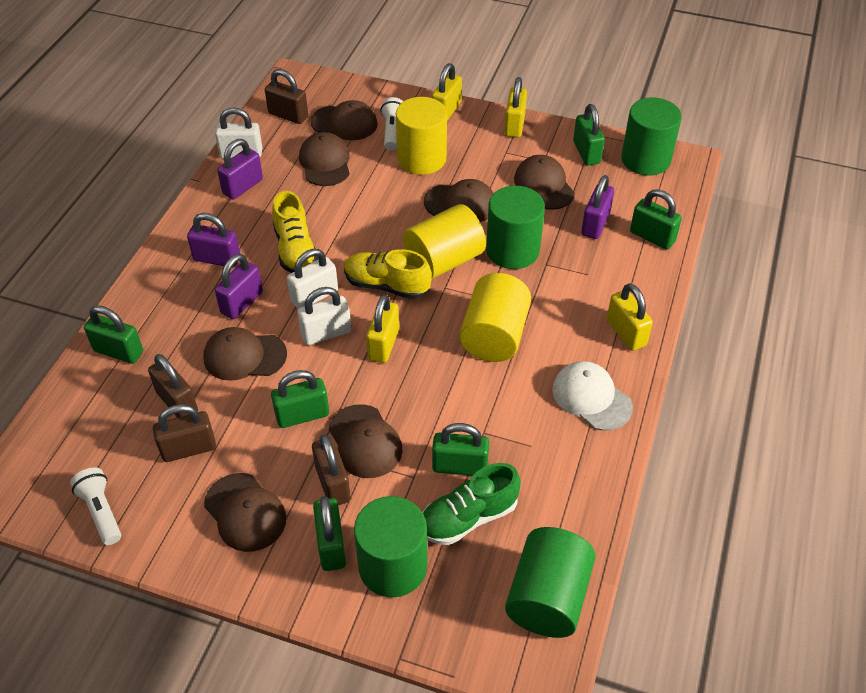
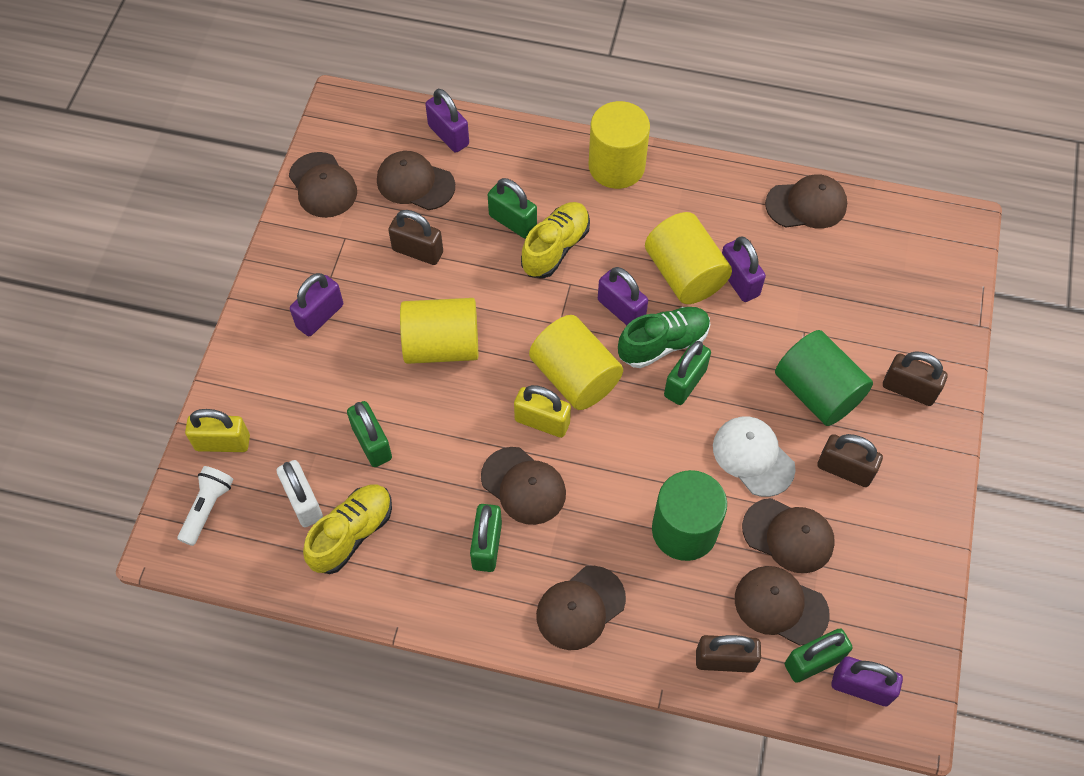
green cylinder: [354,496,427,598] [486,186,545,269] [505,527,596,638] [621,98,682,176] = 4 -> [652,470,727,561] [775,330,873,426] = 2
green padlock: [84,305,143,364] [271,370,329,428] [313,496,346,571] [432,423,489,476] [573,104,605,165] [630,189,682,249] = 6 -> [347,401,392,467] [470,504,502,572] [488,178,537,238] [664,341,711,405] [785,629,853,683] = 5
purple padlock: [187,213,240,268] [215,254,263,319] [217,139,263,200] [581,175,614,239] = 4 -> [290,273,343,336] [425,89,469,153] [598,267,648,325] [722,237,766,302] [831,656,903,706] = 5
white flashlight: [70,468,121,545] [380,97,403,151] = 2 -> [178,466,234,546] = 1
white padlock: [215,107,263,158] [287,249,338,309] [297,287,351,345] = 3 -> [276,460,323,527] = 1
yellow cylinder: [396,97,447,175] [403,204,486,279] [459,273,531,362] = 3 -> [400,298,478,364] [529,315,623,410] [589,101,650,189] [645,212,732,304] = 4
yellow padlock: [366,294,399,363] [432,63,462,121] [504,77,527,138] [607,283,653,351] = 4 -> [185,409,250,452] [514,385,571,438] = 2

